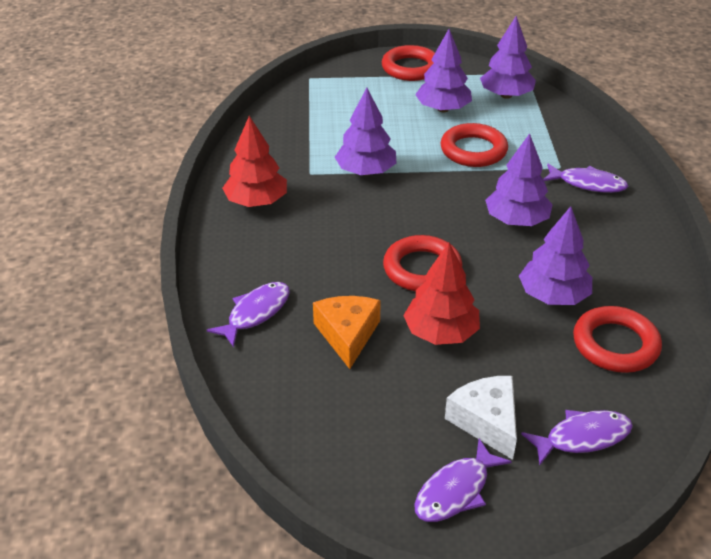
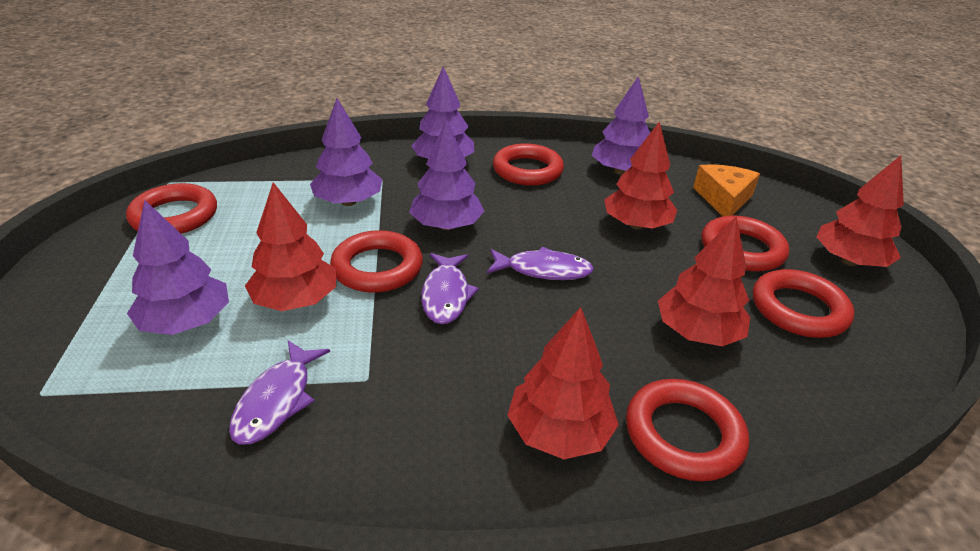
purple fish: [207,282,290,347] [414,439,512,522] [521,410,633,465] [543,164,628,193] = 4 -> [229,340,330,445] [421,253,479,324] [487,247,594,280] = 3
red ring: [382,45,435,81] [383,235,462,292] [440,123,508,167] [573,306,662,373] = 4 -> [126,183,217,234] [330,230,423,293] [493,143,564,186] [626,379,749,481] [701,216,789,272] [753,269,854,338] = 6
red tree: [222,116,287,207] [403,243,480,345] = 2 -> [245,182,336,311] [507,307,619,459] [604,121,677,229] [658,216,750,346] [816,155,904,267] = 5
white cheese: [445,376,517,460] = 1 -> none = 0

